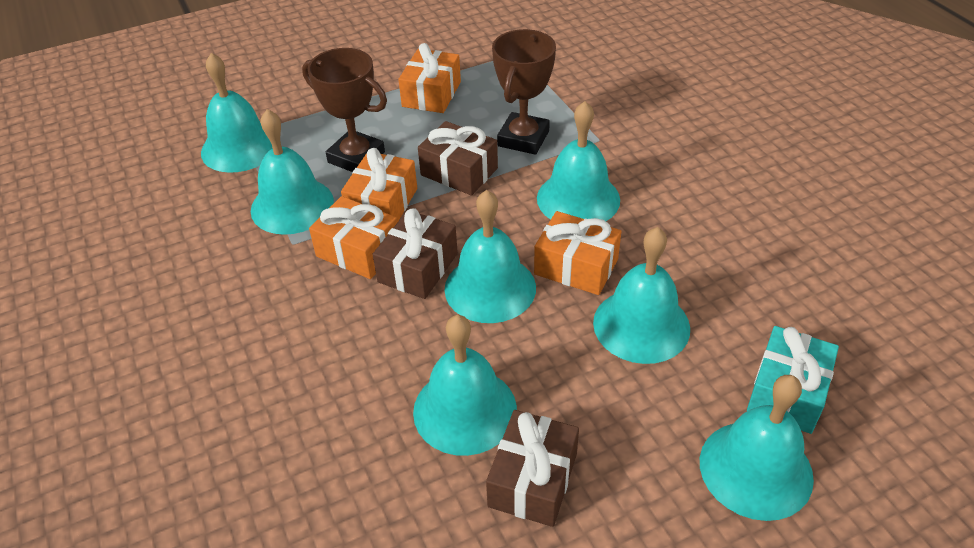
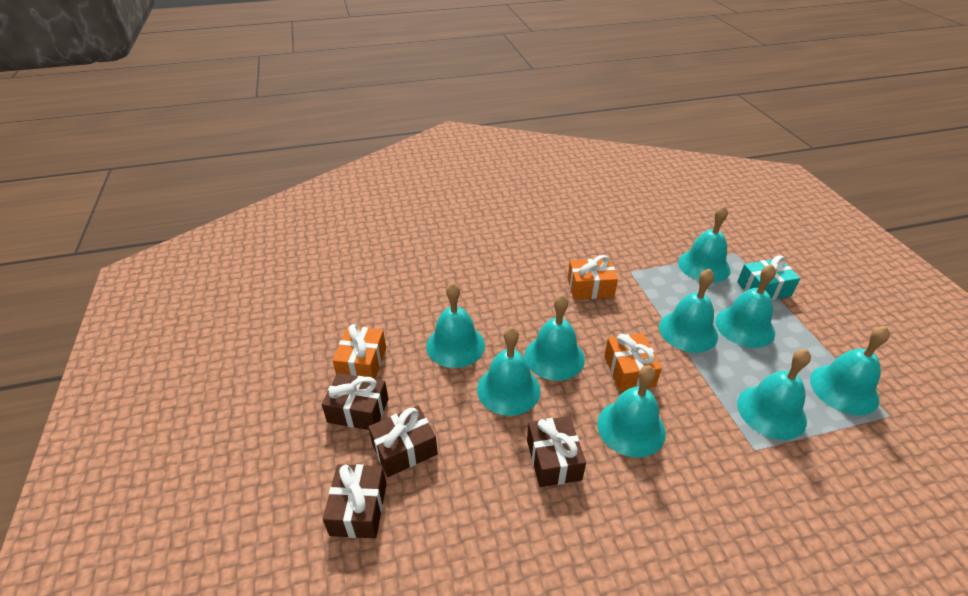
brown gift: [373,208,458,299] [418,121,498,196] [486,410,579,527] = 3 -> [322,373,388,430] [323,464,386,538] [368,406,438,477] [527,416,586,487] = 4
brown trophy: [302,48,387,172] [492,29,556,155] = 2 -> none = 0
orange gift: [309,196,398,279] [341,148,417,222] [398,43,461,113] [534,211,621,295] = 4 -> [332,324,386,379] [568,255,618,300] [604,333,662,392] = 3
turquoise bell: [201,53,273,173] [251,109,334,235] [413,315,517,456] [444,190,536,323] [537,101,620,221] [593,227,690,364] [700,375,814,521] = 7 -> [426,283,485,368] [477,327,541,416] [524,294,585,381] [597,365,666,458] [659,269,718,353] [678,206,731,283] [715,264,776,348] [737,349,811,440] [810,326,890,415] = 9

